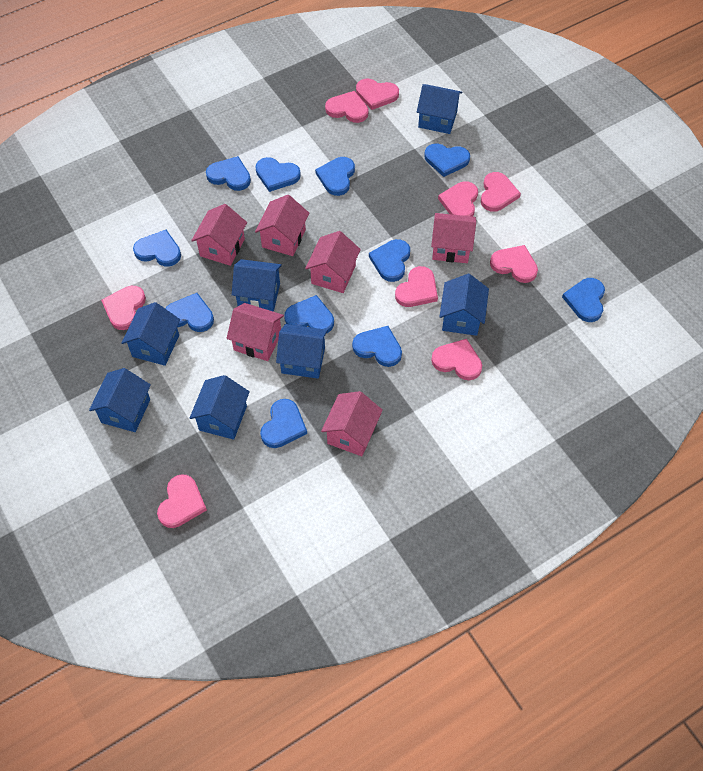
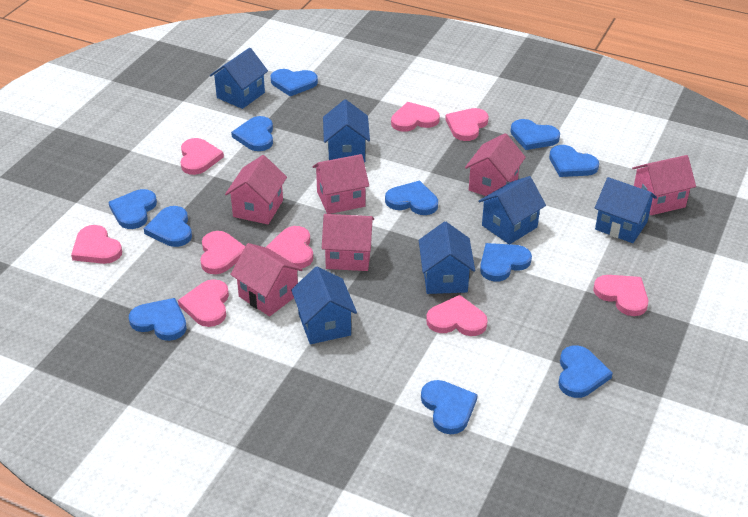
blue house: [89,368,151,432] [121,302,180,366] [190,375,250,440] [232,259,282,312] [276,324,328,379] [417,84,462,134] [439,274,489,336] = 7 -> [210,48,268,109] [291,266,357,344] [323,99,370,162] [419,222,475,294] [478,176,546,244] [595,177,657,243] = 6

